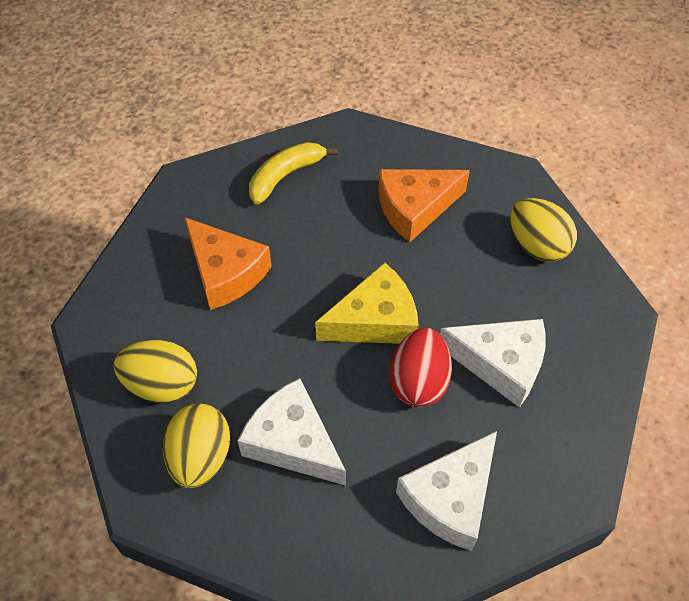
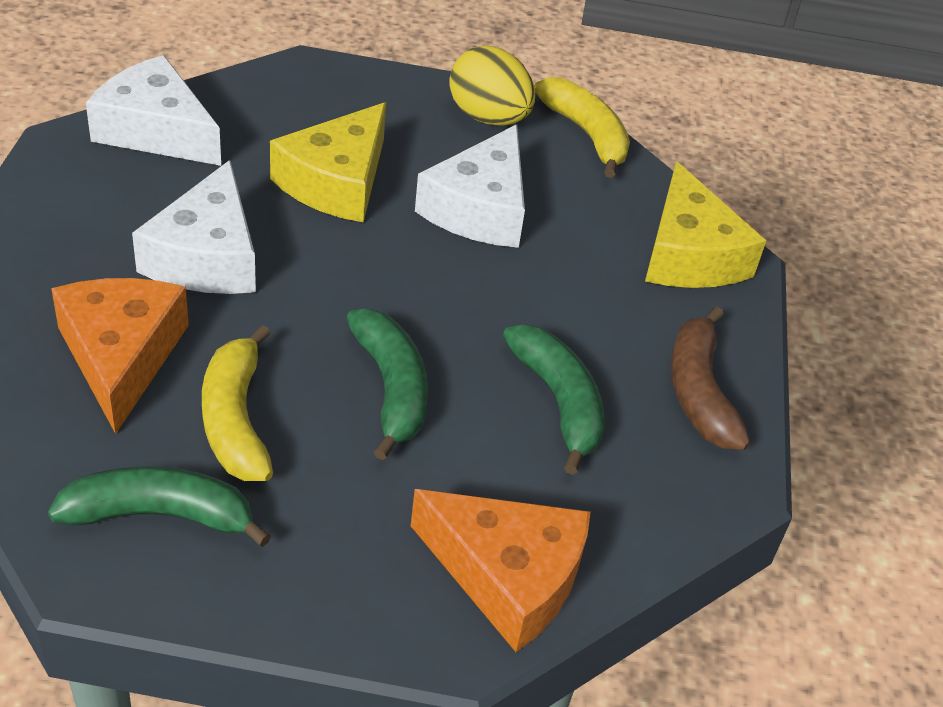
brown banana: none = 0 -> [671,306,750,450] = 1
green banana: none = 0 -> [48,466,271,547] [346,309,428,460] [503,324,605,475] = 3
red egg: [389,328,452,407] = 1 -> none = 0
yellow banana: [249,142,338,204] = 1 -> [202,325,273,481] [534,77,630,178] = 2
yellow cheese: [315,262,419,344] = 1 -> [270,102,386,223] [645,161,766,288] = 2
yellow egg: [114,340,197,403] [163,404,230,488] [510,198,577,262] = 3 -> [449,45,535,126] = 1

